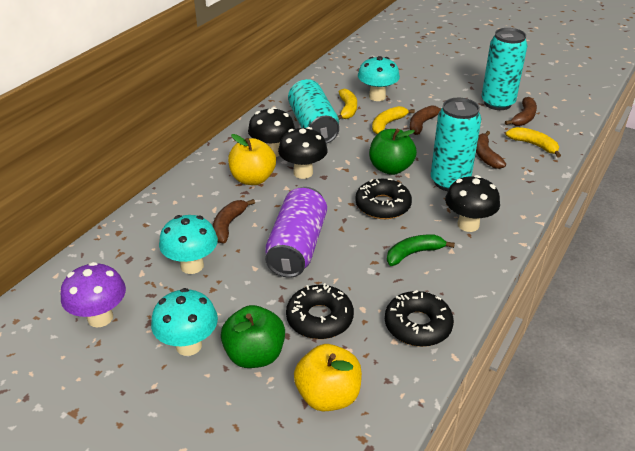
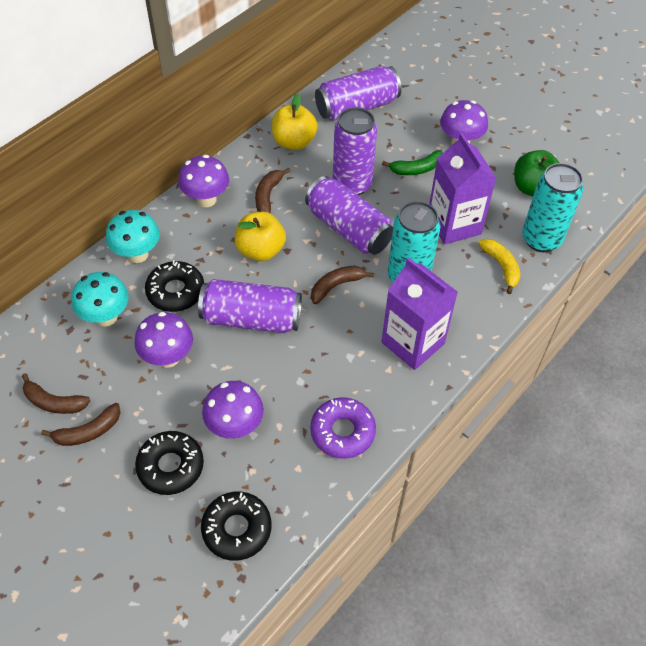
black mushroom: [248,107,295,157] [278,127,328,179] [445,175,500,232] = 3 -> none = 0
green apple: [221,305,285,368] [369,129,417,175] = 2 -> [514,150,560,197] = 1
purple can: [265,187,327,278] = 1 -> [198,279,302,333] [305,176,393,255] [315,66,401,121] [333,107,377,195] = 4
purple carton: none = 0 -> [382,257,458,370] [429,133,497,245] = 2
purple donut: none = 0 -> [310,397,376,459] = 1
purple mushroom: [61,262,126,328] = 1 -> [134,312,193,368] [178,155,229,207] [202,381,264,439] [440,100,488,145] = 4
turquoise can: [288,79,339,144] [431,98,481,191] [481,28,527,110] = 3 -> [388,201,441,282] [522,163,583,252] = 2
turquoise mushroom: [151,288,218,356] [159,215,218,274] [358,56,400,101] = 3 -> [71,272,129,327] [106,210,160,263] = 2
yellow banana: [338,89,357,120] [372,106,415,134] [505,127,561,158] = 3 -> [478,239,520,294] = 1

